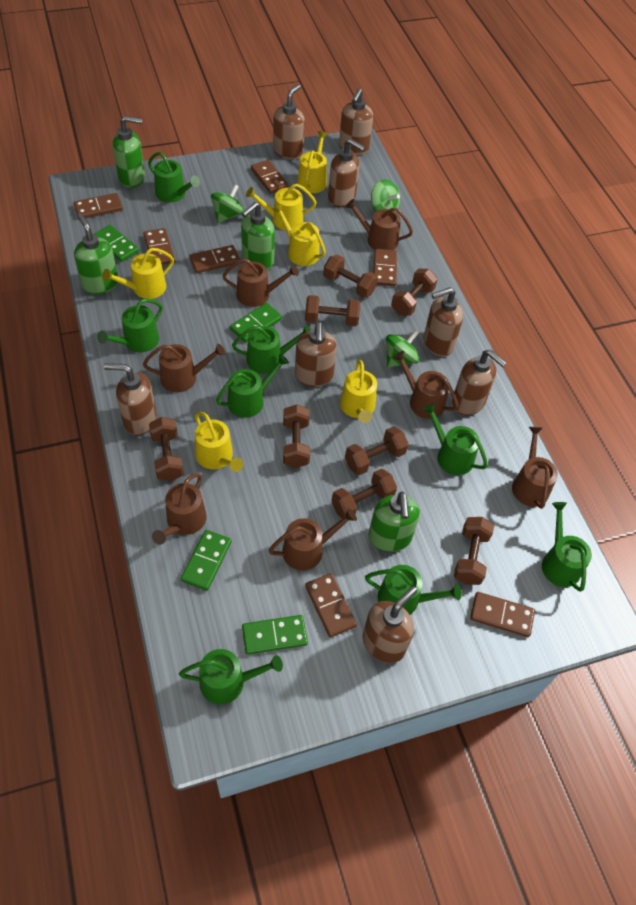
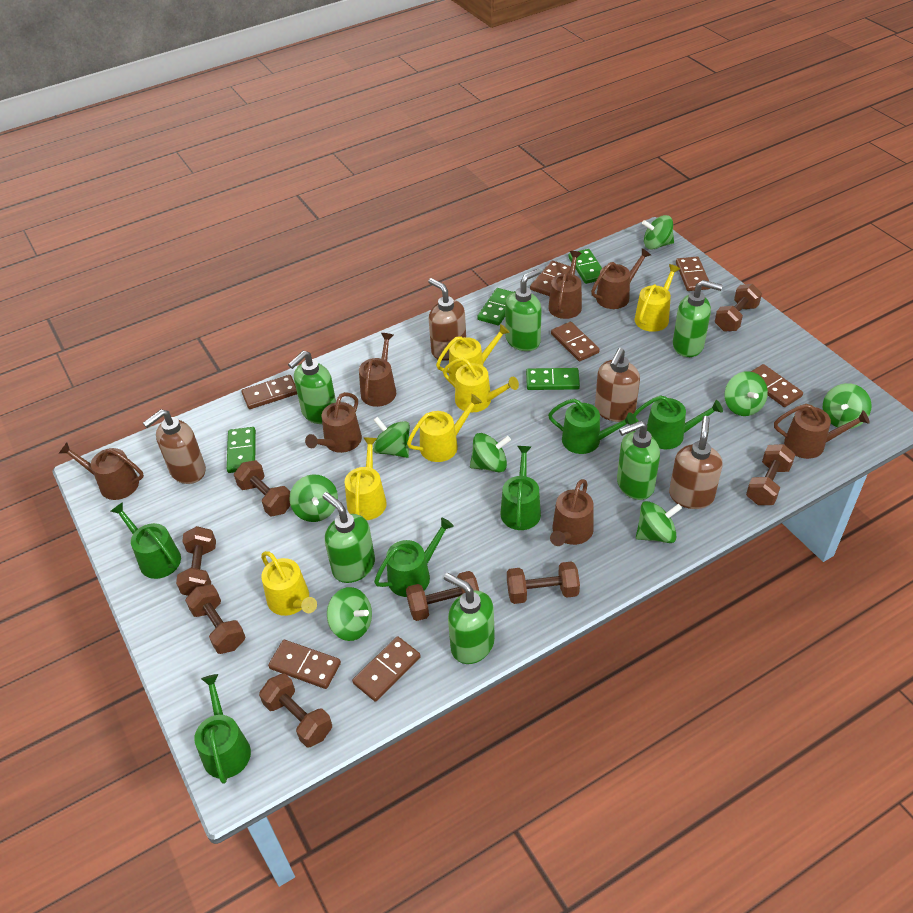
brown soap dispenser: [104,363,157,435] [273,84,305,160] [295,322,337,387] [328,139,366,207] [339,88,374,155] [363,586,417,663] [424,287,463,357] [452,350,507,415] = 8 -> [143,409,206,484] [428,278,466,361] [595,348,640,422] [669,416,723,509] = 4
green soap dispenser: [74,213,118,295] [113,116,145,188] [241,202,275,270] [368,491,420,552] = 4 -> [288,351,336,424] [322,492,375,583] [444,573,495,664] [505,269,541,351] [617,421,660,500] [673,280,723,357] = 6
green spinning top: [211,185,244,223] [371,179,400,212] [386,330,420,368] = 3 -> [289,474,338,522] [327,587,372,641] [373,417,410,458] [470,433,511,472] [636,501,682,543] [642,215,674,250] [725,371,768,416] [823,383,872,429] = 8
green watering can: [97,299,163,352] [148,152,200,203] [179,649,283,704] [216,354,289,418] [232,325,311,373] [365,565,462,614] [423,403,488,475] [542,502,592,592] = 8 -> [110,502,181,579] [194,674,251,784] [374,518,454,597] [501,446,541,530] [548,399,636,454] [633,395,723,449] = 6

